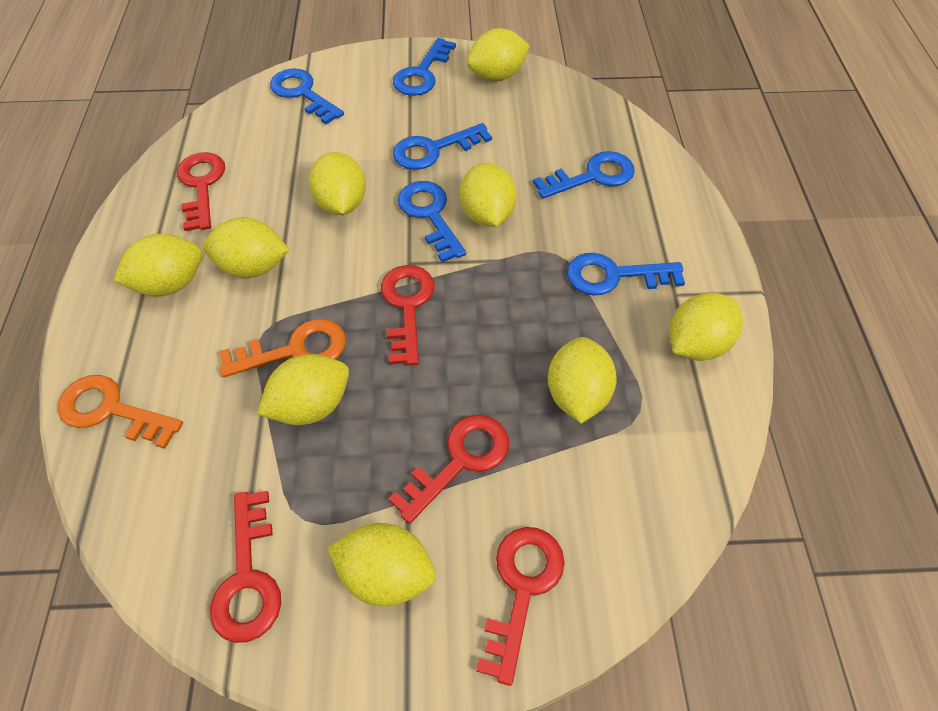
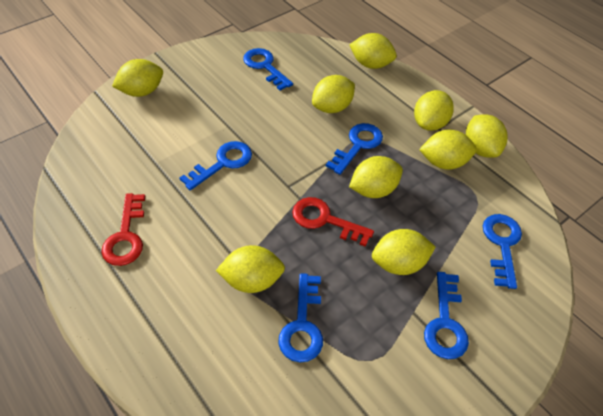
orange key: [58,375,183,449] [219,319,346,377] = 2 -> none = 0
red key: [177,152,225,231] [210,491,281,643] [381,265,435,365] [388,415,509,524] [476,527,565,686] = 5 -> [101,193,145,266] [292,197,374,247] = 2

